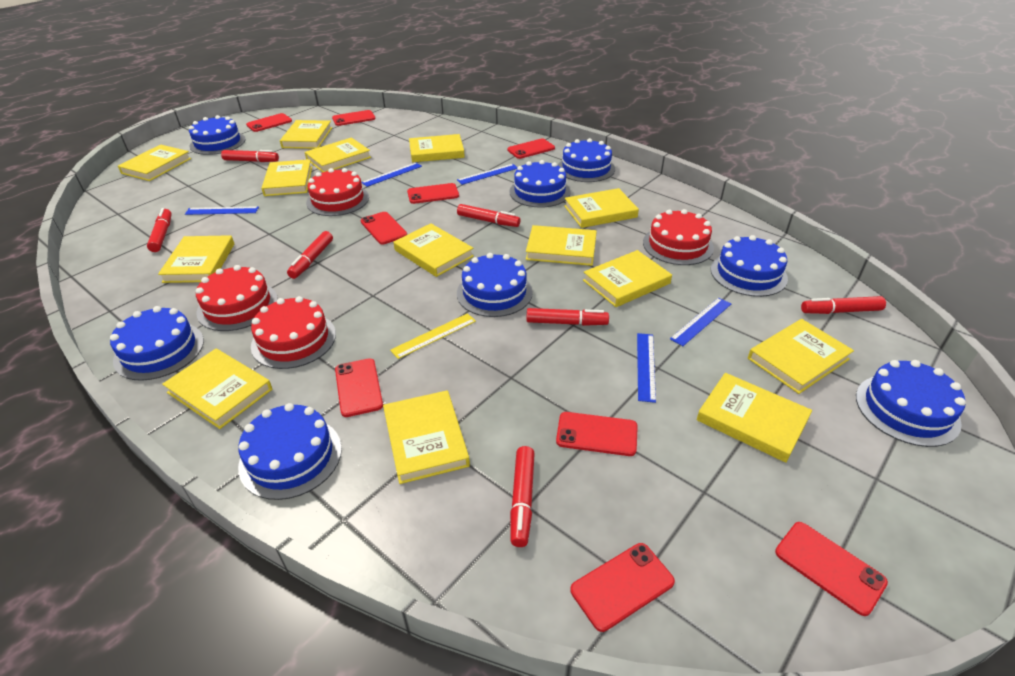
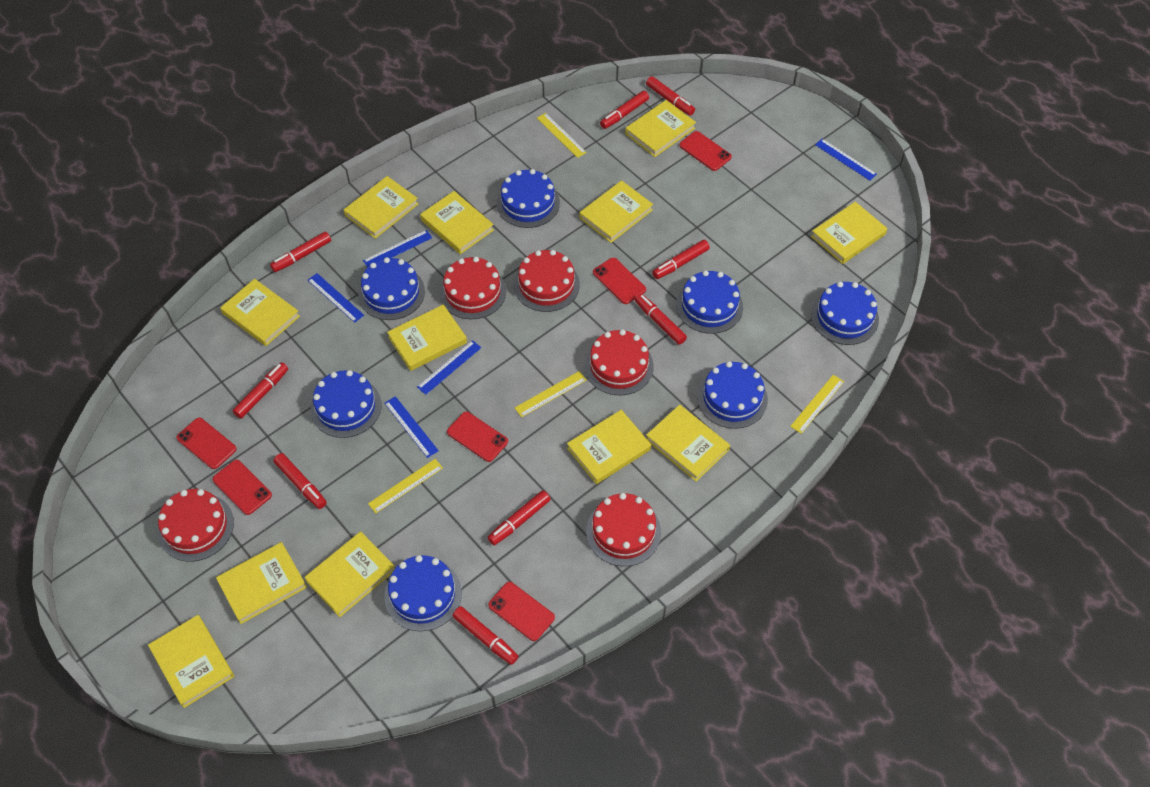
blue cake: [110,306,204,381] [189,115,245,155] [238,403,342,500] [457,253,533,317] [509,160,571,208] [558,138,615,182] [711,235,788,297] [856,360,966,447] = 8 -> [310,370,382,438] [358,257,425,320] [384,555,462,631] [497,169,560,228] [676,270,743,334] [697,361,768,429] [811,282,879,345] = 7
red cake: [196,265,278,331] [251,296,336,369] [306,168,369,216] [643,209,714,265] = 4 -> [158,489,234,561] [440,257,506,319] [514,250,580,312] [584,329,654,396] [586,493,661,566] = 5
red marker: [147,208,172,252] [221,150,279,162] [287,231,333,279] [457,204,521,227] [510,446,535,547] [526,308,609,326] [801,296,886,314] = 7 -> [232,362,288,419] [270,231,331,272] [273,453,327,509] [452,606,518,665] [488,490,551,545] [600,91,649,129] [635,294,687,345] [646,76,695,116] [652,240,710,279] = 9
red phone: [246,113,292,132] [332,110,375,126] [335,358,383,417] [361,212,407,245] [407,183,459,204] [507,138,555,159] [556,412,638,456] [570,543,675,632] [775,522,888,616] = 9 -> [177,418,236,469] [212,460,272,515] [447,412,508,462] [488,582,555,641] [593,258,646,304] [679,131,732,171] = 6
yellow book: [118,145,191,181] [158,235,234,283] [162,349,272,429] [261,159,312,196] [280,120,332,149] [305,138,371,172] [383,391,470,484] [394,223,474,277] [409,134,465,162] [526,225,597,266] [564,188,639,228] [583,250,672,307] [697,373,812,463] [748,319,854,394] = 14 -> [148,615,234,708] [216,542,307,624] [220,279,300,346] [304,531,395,617] [344,176,418,239] [387,304,467,371] [420,191,494,254] [567,410,651,484] [579,180,653,243] [625,100,696,157] [646,405,730,481] [811,202,887,264] = 12
yellow ruler: [390,313,476,359] = 1 -> [368,459,443,513] [515,371,587,417] [537,113,587,158] [790,375,844,434] = 4

